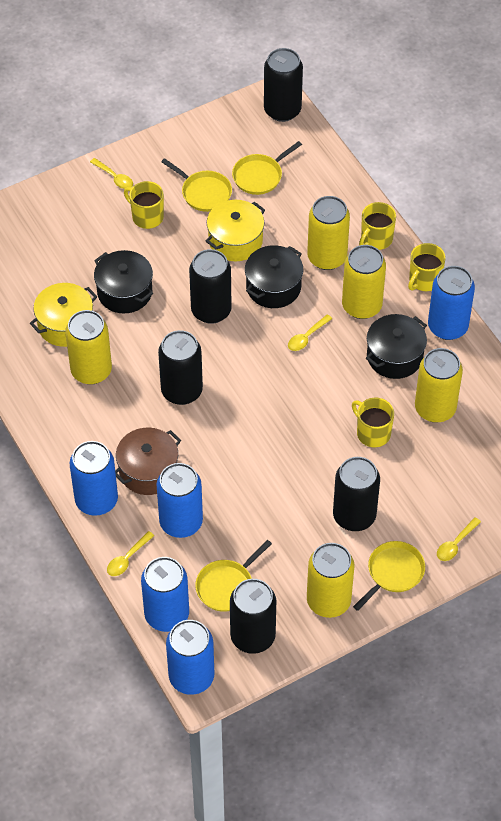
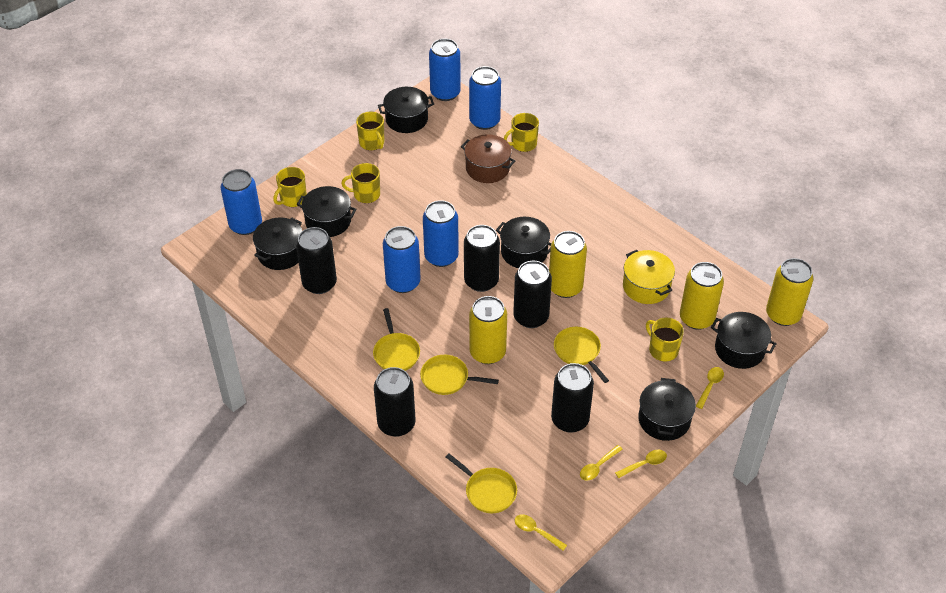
black pot: [94,250,153,314] [245,245,303,308] [366,314,427,379] = 3 -> [253,217,302,270] [297,186,357,237] [378,87,434,133] [496,217,551,268] [638,378,696,441] [711,312,777,369] = 6
yellow can: [65,310,112,384] [307,196,350,270] [307,543,355,618] [342,245,386,319] [415,348,463,423] = 5 -> [469,296,507,364] [549,231,587,298] [680,262,724,330] [766,258,813,326] = 4
yellow mug: [124,181,164,229] [352,398,394,447] [359,202,396,250] [408,243,446,291] = 4 -> [273,167,307,207] [341,163,380,203] [356,112,384,150] [504,113,539,152] [646,318,684,362] = 5
yellow pot: [30,283,97,347] [206,200,265,261] = 2 -> [623,250,675,304] = 1

